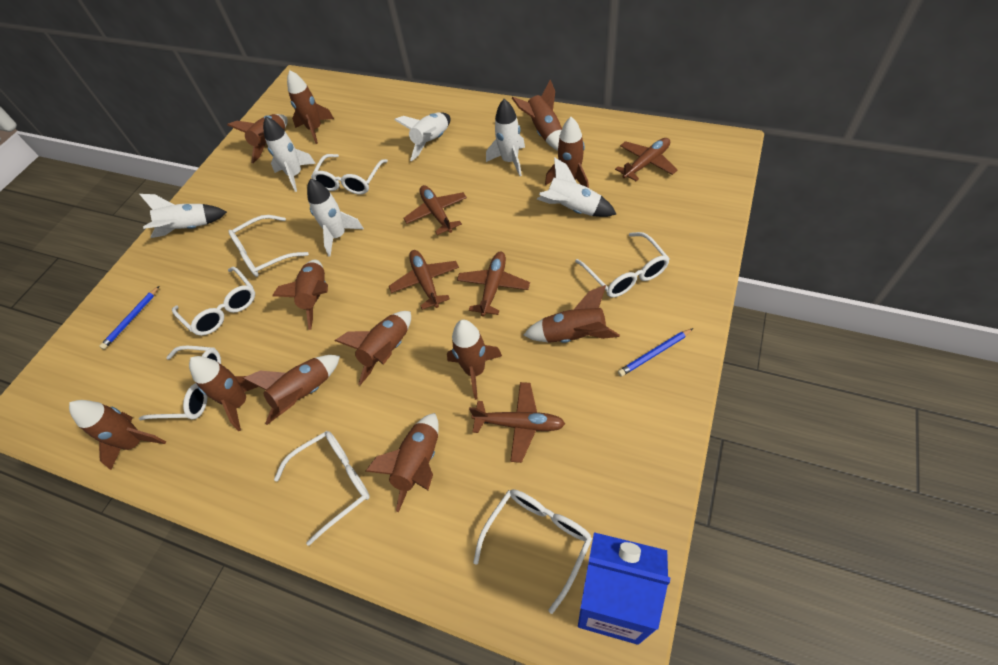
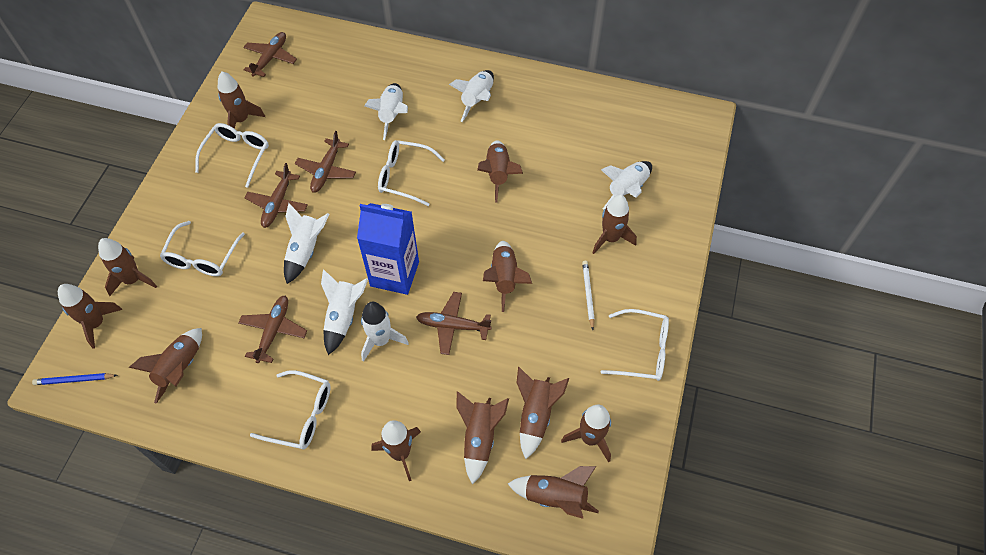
blue pencil: [99,286,159,349] [618,328,693,377] = 2 -> [32,373,117,385] = 1
white glasses: [139,346,221,421] [172,267,255,336] [228,215,309,277] [274,431,370,546] [311,154,388,194] [473,489,592,614] [575,232,670,297] = 7 -> [160,221,245,276] [195,123,269,188] [250,370,331,450] [378,140,445,206] [601,309,669,381] = 5
white pencil: none = 0 -> [582,261,595,330] = 1

